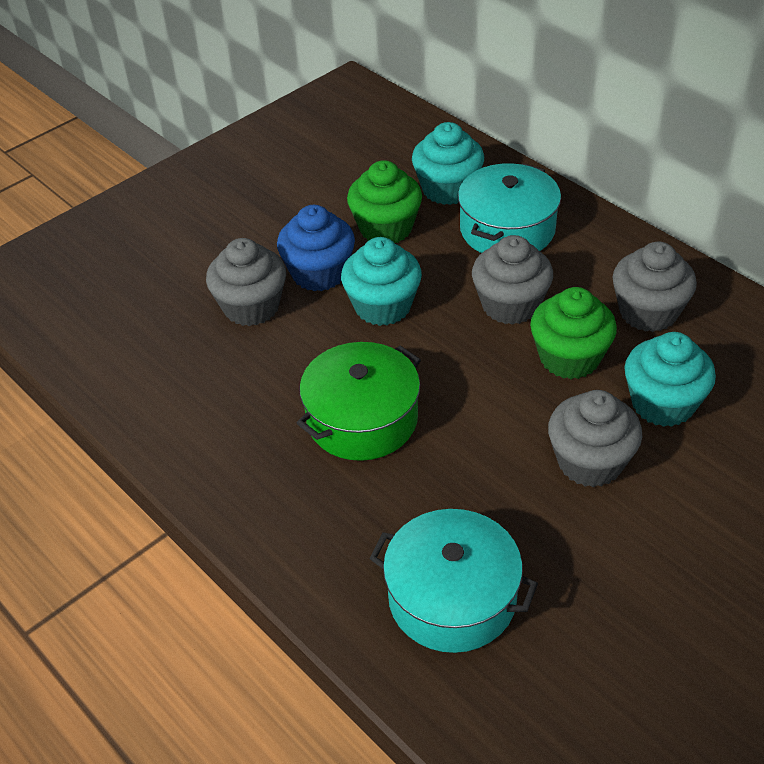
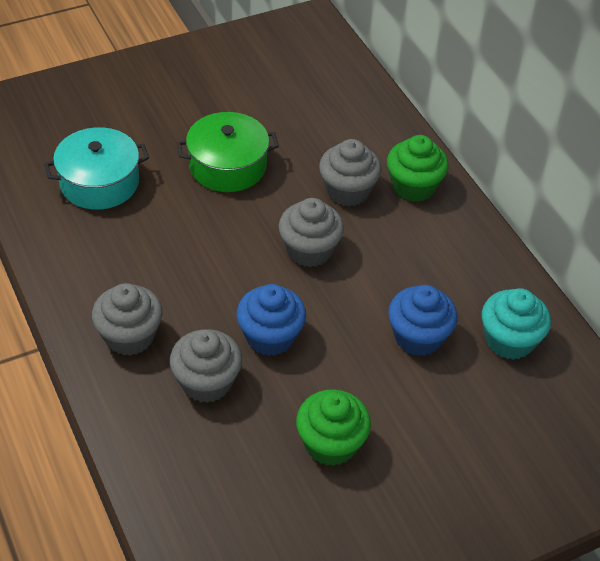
blue cupcake: [277,205,355,291] = 1 -> [237,284,306,356] [388,285,458,356] = 2
turquoise cupcake: [341,237,422,326] [412,122,484,205] [624,332,716,427] = 3 -> [482,288,551,360] = 1
turquoise pot: [369,509,538,653] [458,163,561,253] = 2 -> [44,127,149,210] = 1

